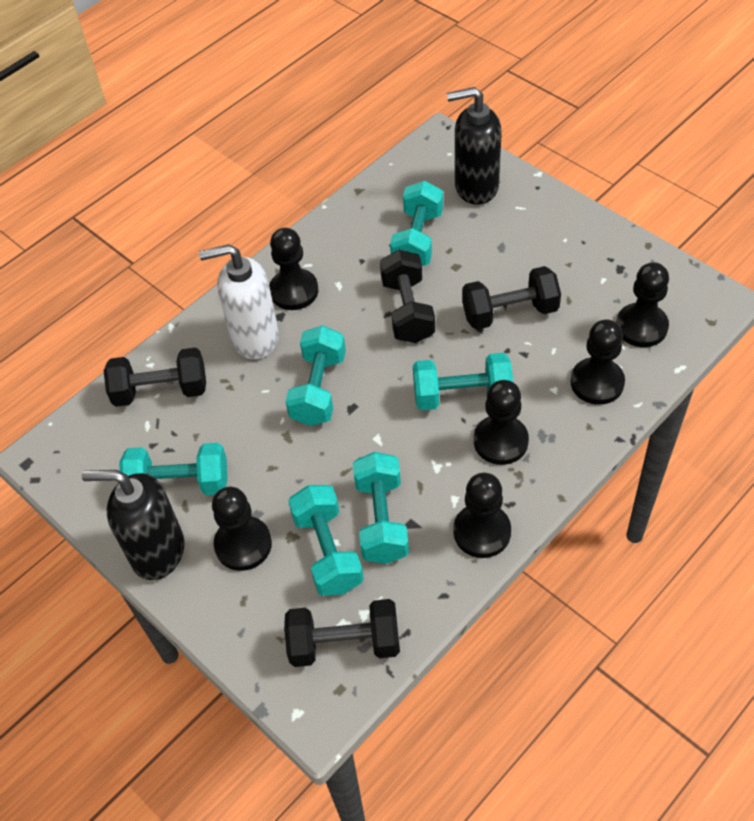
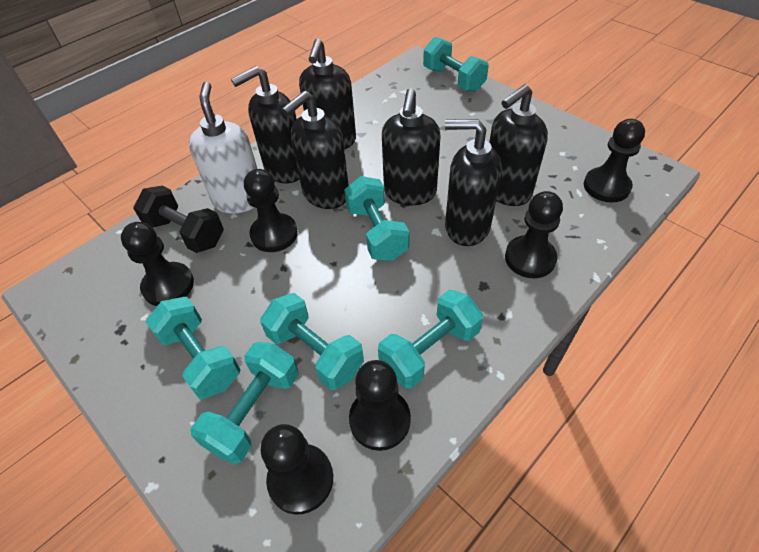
black dumbbell: [104,347,206,407] [284,599,400,667] [380,250,435,343] [462,266,561,330] = 4 -> [133,186,224,253] = 1
black soap dispenser: [82,470,185,580] [447,87,502,205] = 2 -> [231,66,300,184] [282,91,349,209] [299,38,356,149] [382,88,441,206] [445,119,501,246] [489,84,548,206] = 6

